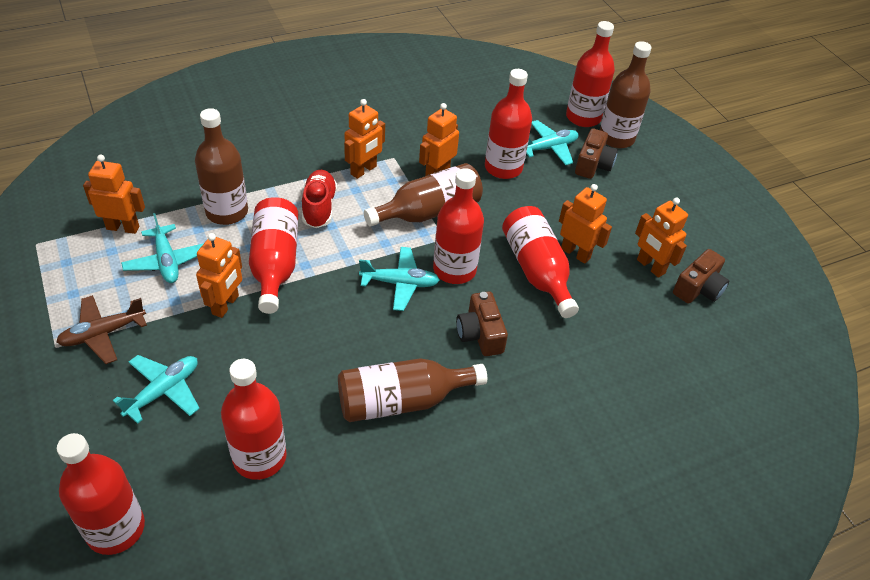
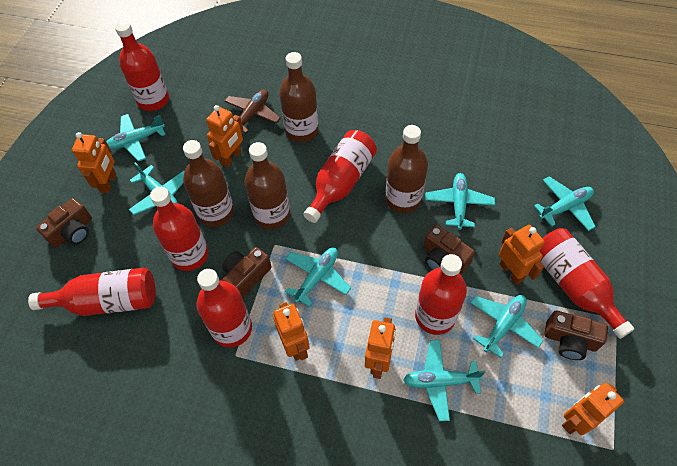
brown camera: [456,291,508,356] [575,129,618,179] [673,249,729,304] = 3 -> [36,198,92,248] [222,247,272,298] [423,225,475,274] [544,310,608,360] = 4
red shoe: [302,170,337,228] = 1 -> none = 0
turquoise plane: [113,355,200,424] [121,213,204,283] [359,247,440,311] [526,120,578,165] = 4 -> [106,114,166,162] [129,162,185,215] [285,248,351,307] [403,340,485,421] [425,173,495,230] [470,295,543,358] [534,176,596,231] = 7

